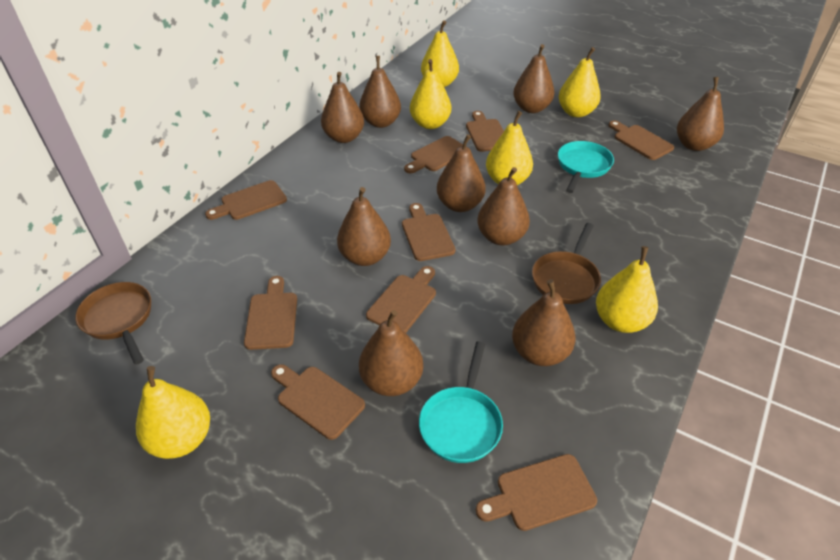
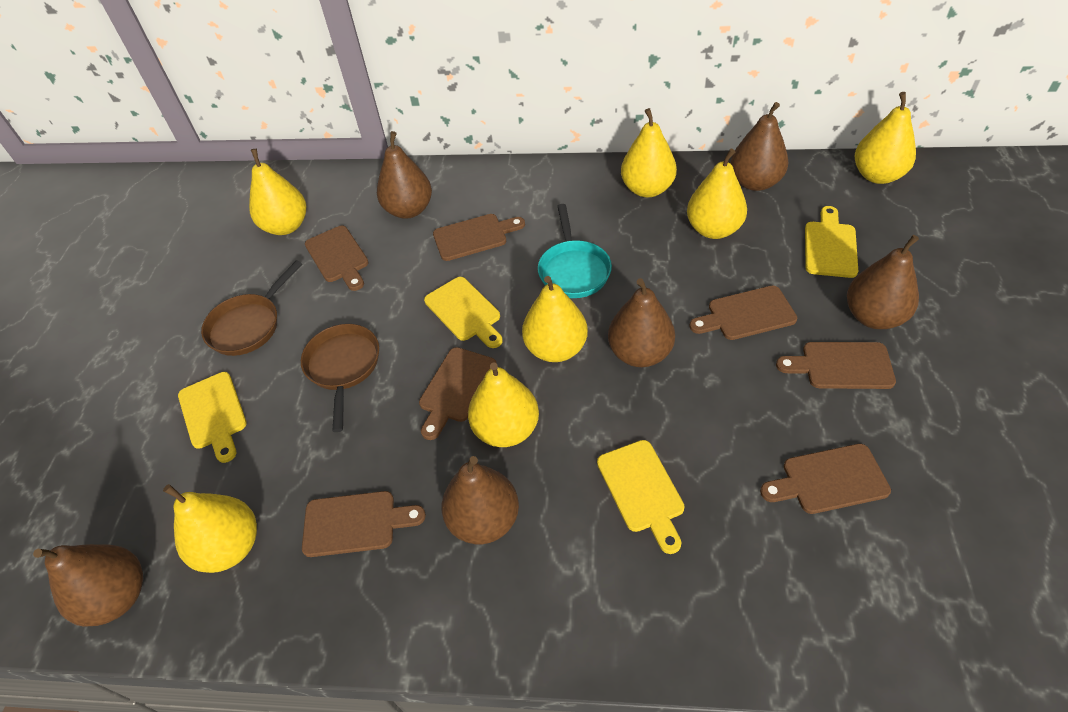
brown cutting board: [205,180,287,220] [244,276,297,350] [271,364,365,440] [366,266,436,333] [402,203,456,261] [404,136,463,173] [466,111,504,152] [476,454,597,531] [608,120,674,160] = 9 -> [302,491,426,557] [305,226,369,291] [419,347,497,440] [433,214,525,261] [689,286,797,340] [760,444,891,514] [776,342,896,389] = 7
brown pear: [321,72,364,143] [337,187,391,266] [359,56,401,128] [359,310,423,396] [437,134,486,212] [477,167,530,245] [512,279,576,366] [513,44,554,113] [677,77,724,151] = 9 -> [33,544,143,627] [377,131,432,219] [441,456,519,544] [608,278,675,367] [730,102,789,191] [847,235,919,329] = 6
turquoise pan: [419,342,503,463] [558,141,614,193] = 2 -> [538,204,612,298] = 1
yellow cutting board: none = 0 -> [178,372,247,463] [424,277,503,348] [597,440,685,554] [805,206,858,278] = 4
yellow pear: [136,366,210,459] [410,59,451,129] [421,20,459,87] [486,111,533,185] [559,47,601,117] [596,246,658,333] = 6 -> [163,484,257,573] [249,149,306,235] [468,362,539,447] [522,276,588,362] [621,108,677,197] [687,148,747,239] [855,92,916,184] = 7

